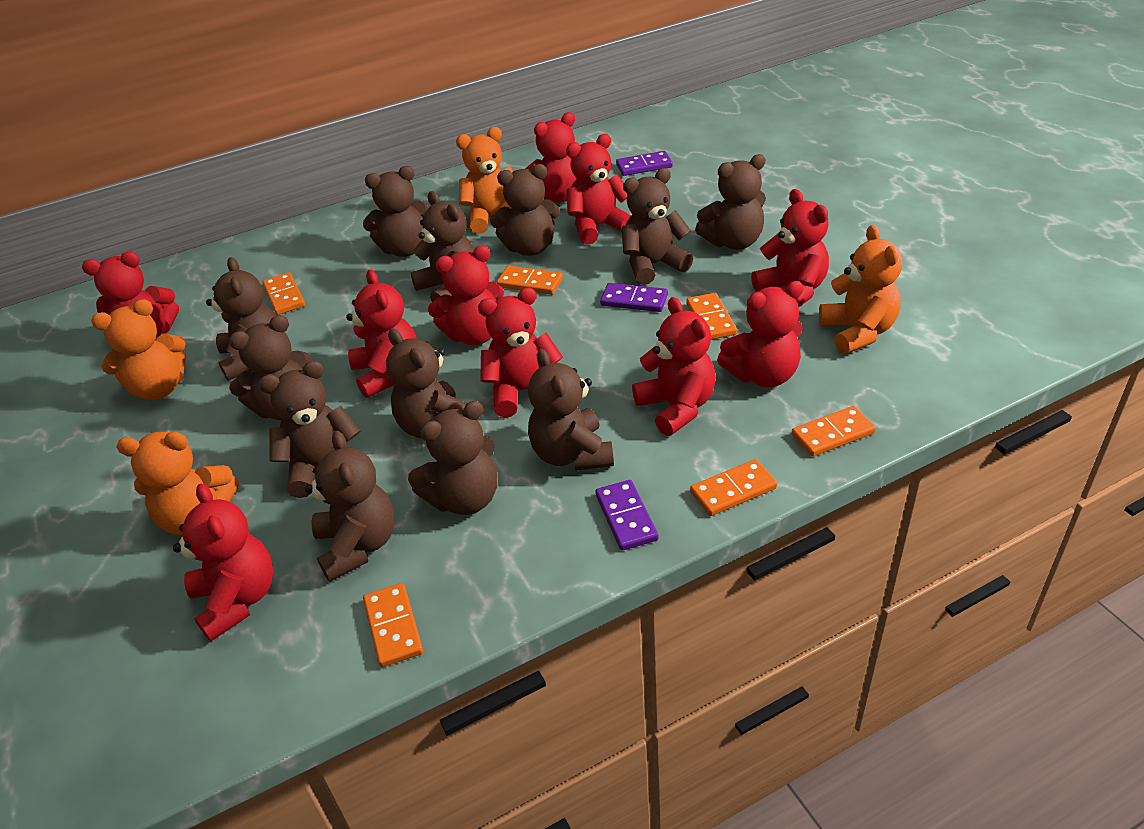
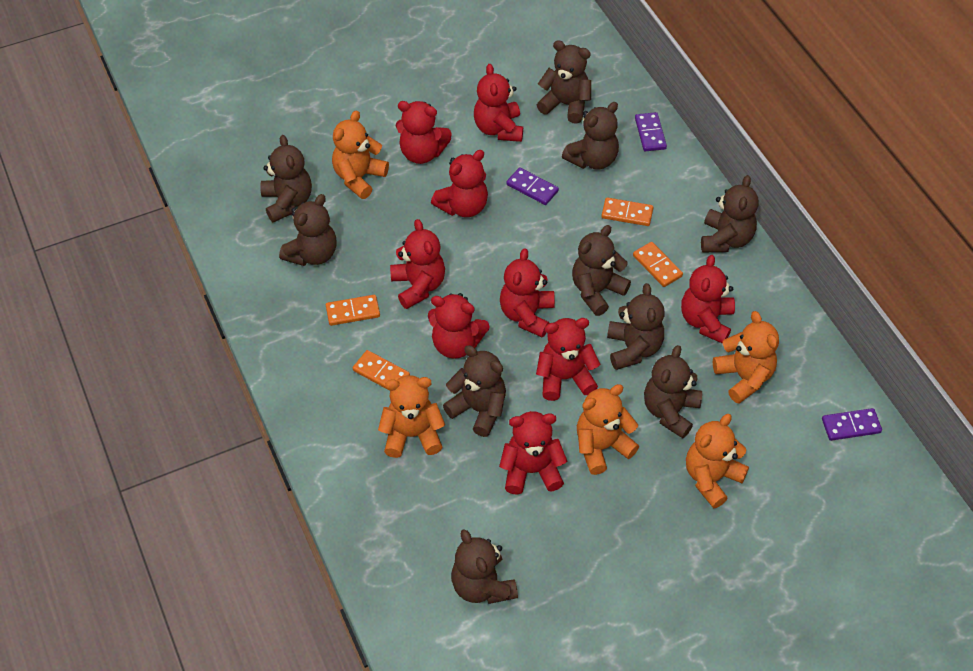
brown teddy bear: [206,257,276,381] [229,315,312,420] [258,361,361,498] [305,431,395,582] [363,166,429,257] [386,328,478,438] [408,401,497,515] [411,191,474,302] [490,164,560,256] [528,349,614,471] [622,168,693,285] [695,154,766,249] = 12 -> [260,135,312,222] [279,194,337,266] [443,345,506,437] [451,529,518,604] [537,40,591,124] [562,102,619,170] [572,225,631,316] [607,283,664,370] [644,345,702,438] [701,175,759,252] = 10
orange domino: [262,272,305,315] [363,583,423,667] [497,266,563,295] [686,293,737,340] [690,459,777,516] [792,406,876,457] = 6 -> [326,295,380,326] [353,350,410,391] [601,197,653,226] [633,242,683,287] = 4
orange teddy bear: [91,299,186,400] [116,432,239,535] [456,127,513,234] [819,225,902,354] = 4 -> [332,110,389,199] [378,375,445,458] [577,384,639,475] [686,414,749,508] [713,311,779,404] = 5
red teddy bear: [82,252,179,340] [173,484,274,641] [346,269,417,398] [428,245,504,345] [478,288,563,418] [525,112,577,203] [566,134,631,244] [632,297,716,436] [717,281,804,387] [751,189,829,308] = 10 -> [390,219,445,309] [396,101,452,164] [428,293,490,359] [431,150,488,217] [474,64,523,142] [499,411,567,495] [500,248,555,338] [536,318,600,401] [681,255,735,344] = 9

